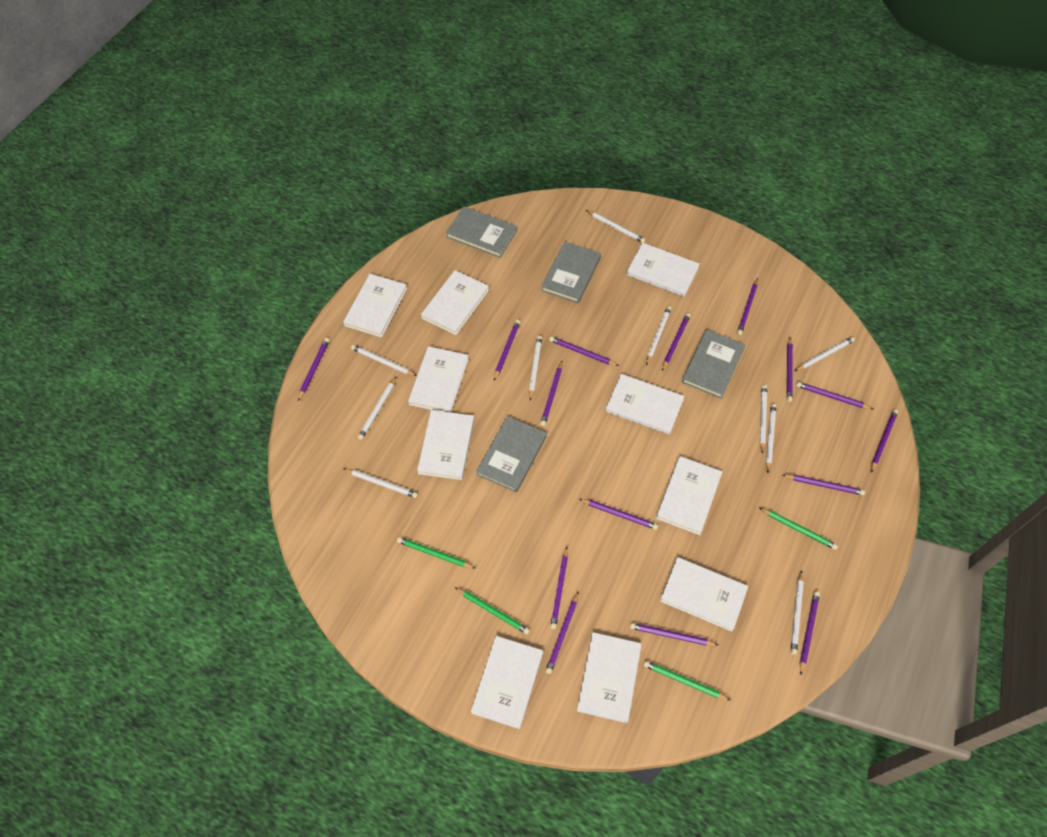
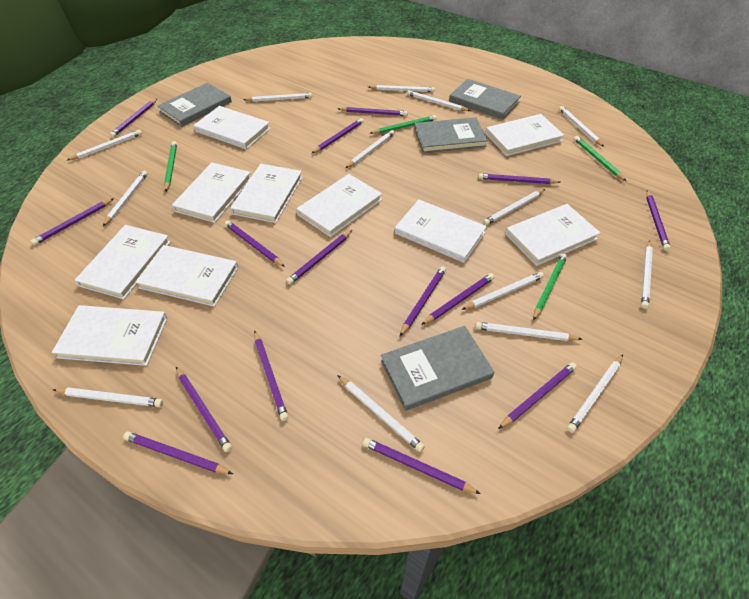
white pencil: [344,469,418,498] [351,345,417,376] [358,377,396,440] [529,335,542,401] [586,210,646,243] [646,306,671,365] [760,385,767,454] [766,403,776,473] [791,570,804,655] [795,337,855,371] = 10 -> [53,387,163,407] [67,130,142,160] [103,171,148,226] [244,93,312,102] [337,375,425,452] [346,130,395,168] [369,85,435,92] [407,90,470,111] [461,272,544,310] [475,322,582,341] [483,189,545,225] [559,106,604,147] [567,355,623,433] [641,240,653,309] = 14

